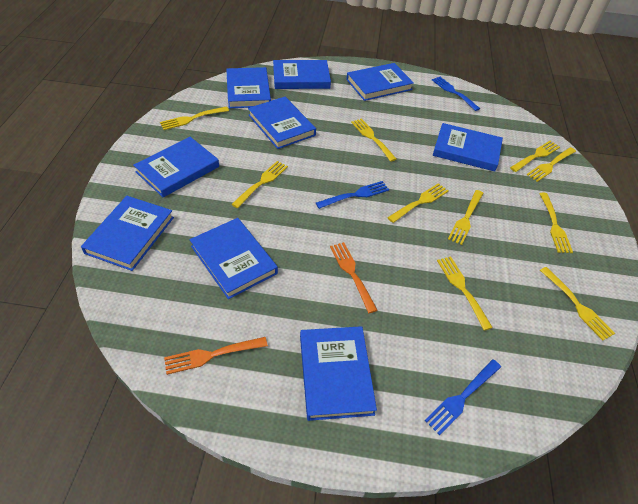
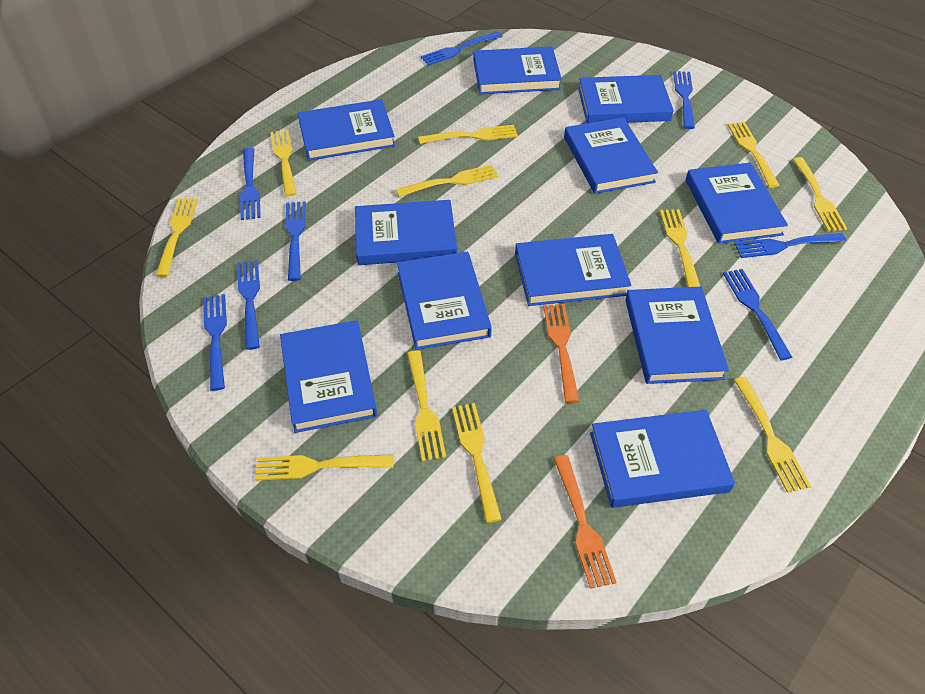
blue book: [81,196,174,271] [133,137,219,197] [190,218,278,299] [226,67,271,108] [248,97,316,149] [273,60,331,89] [300,326,377,421] [346,63,414,101] [433,123,503,172] = 9 -> [280,320,377,433] [298,99,395,161] [355,200,457,265] [397,251,492,350] [474,46,562,94] [515,234,632,306] [564,117,658,194] [578,75,674,123] [590,410,735,508] [625,286,729,384] [686,163,788,244] = 11
blue fork: [316,181,389,209] [425,359,501,435] [432,77,480,111] = 3 -> [203,294,227,391] [237,260,260,350] [240,148,261,220] [285,201,306,281] [421,32,503,65] [673,71,695,129] [723,269,792,360] [734,233,846,258] = 8
yellow fork: [160,106,229,130] [232,161,288,208] [351,118,396,162] [387,183,448,223] [437,257,493,331] [448,190,484,245] [510,141,560,172] [527,147,576,182] [539,193,573,253] [540,267,615,341] = 10 -> [156,198,198,277] [255,454,393,481] [270,130,297,196] [396,164,499,197] [407,350,446,461] [418,125,518,144] [452,403,502,523] [660,209,700,287] [728,122,780,188] [734,377,811,493] [793,157,847,231] = 11

